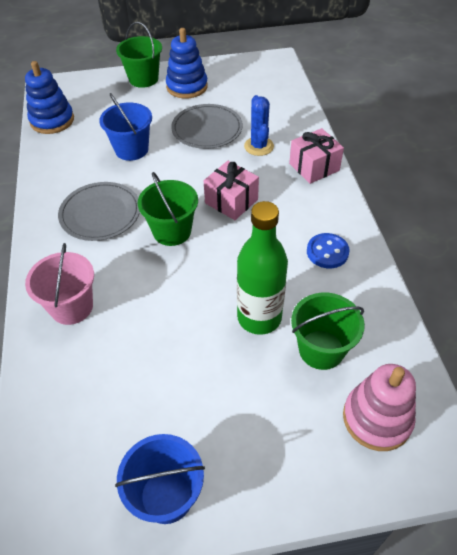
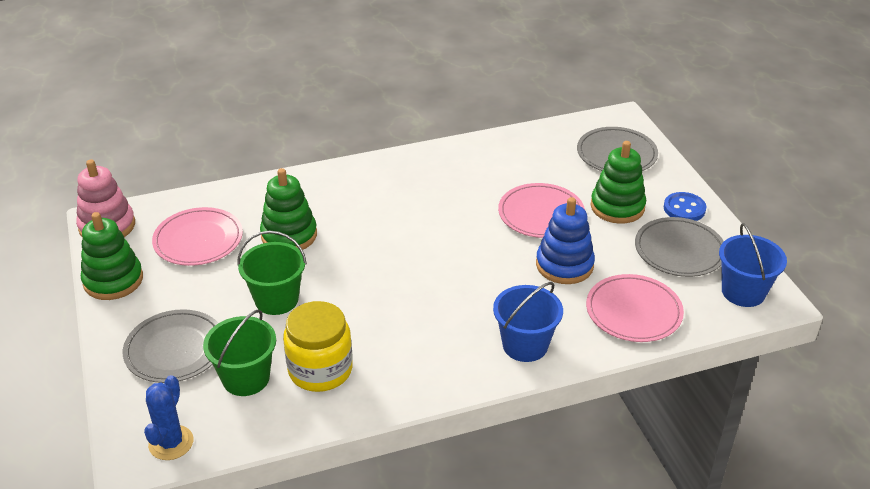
blue stacking toy: [25,61,74,134] [166,28,208,99] = 2 -> [536,197,595,284] = 1
green bottle: [237,201,288,335] = 1 -> none = 0
green bucket: [116,22,162,88] [138,172,198,246] [291,293,365,370] = 3 -> [203,309,276,396] [237,231,307,315] = 2
green stacking toy: none = 0 -> [81,212,143,300] [260,168,317,250] [591,141,646,224] = 3
grey plate: [58,182,140,241] [171,104,243,149] = 2 -> [123,309,218,383] [577,127,658,171] [635,217,724,277] = 3
pink bucket: [25,243,94,325] = 1 -> none = 0
pink gift: [204,161,259,220] [289,128,344,184] = 2 -> none = 0
pink plate: none = 0 -> [152,207,243,266] [498,183,585,238] [586,274,684,342] = 3
yellow jar: none = 0 -> [283,301,353,392] = 1

